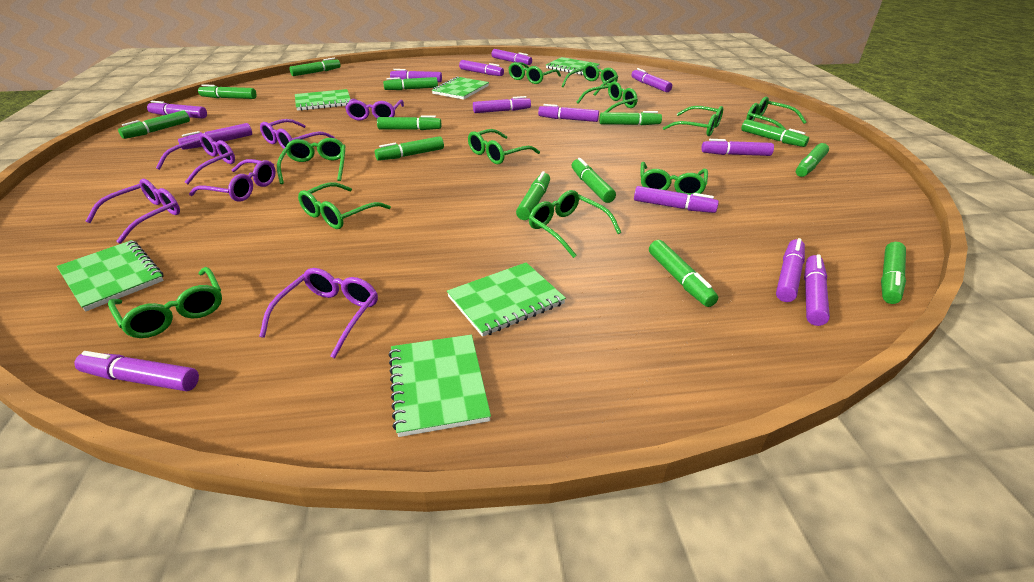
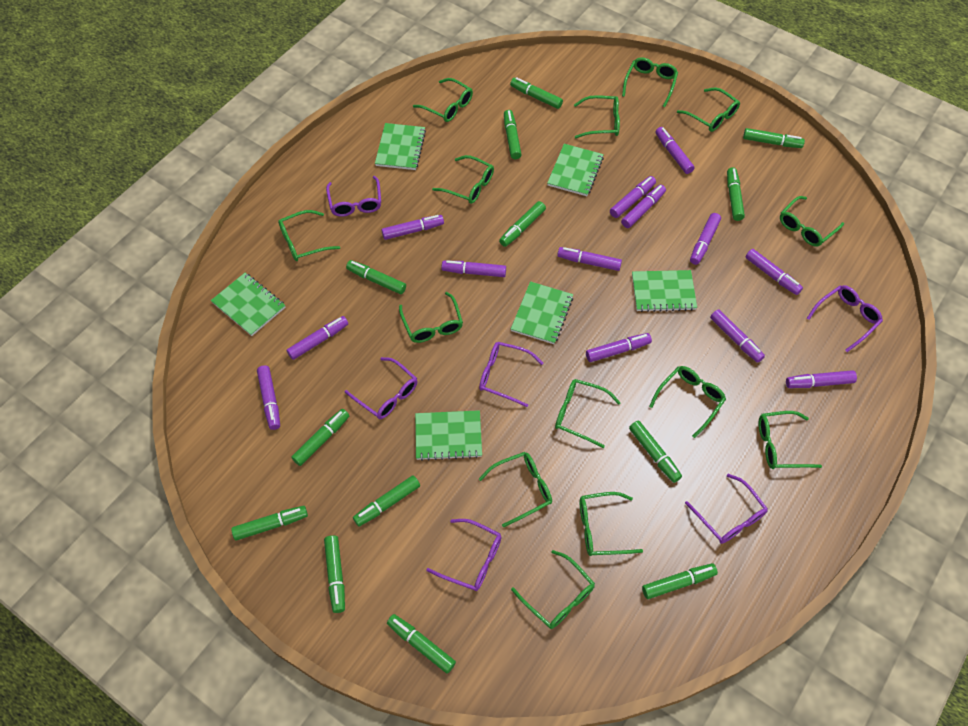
green glasses: [108,267,222,338] [277,138,345,184] [298,182,391,229] [468,129,540,164] [508,62,561,84] [529,190,621,258] [562,63,618,96] [576,81,638,112] [641,162,708,195] [663,106,723,136] [746,97,806,130] = 11 -> [278,210,340,261] [399,292,463,343] [413,78,473,122] [432,155,494,204] [479,452,552,528] [511,550,595,629] [555,379,621,448] [574,95,620,138] [580,492,643,556] [622,57,678,107] [649,366,726,438] [677,88,740,132] [759,411,822,469] [780,196,844,247] = 14

